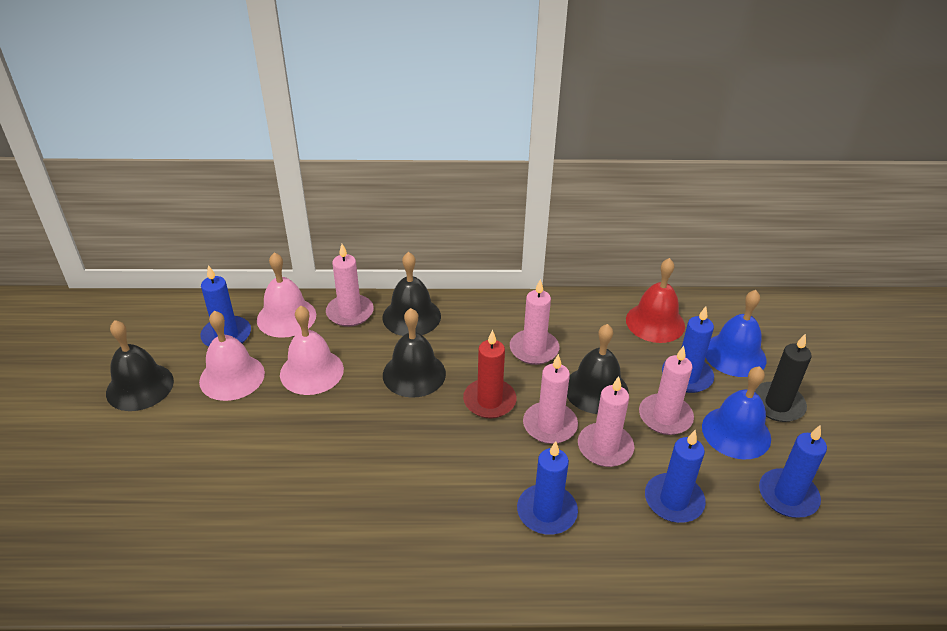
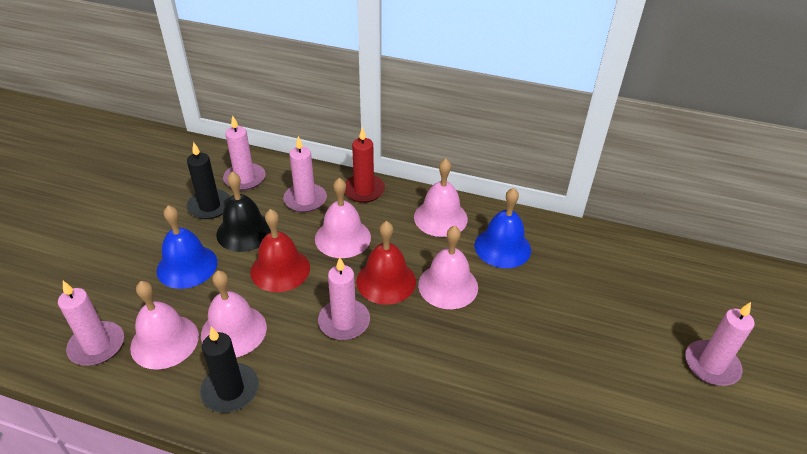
black bell: [106,320,174,411] [383,252,441,336] [383,308,446,398] [567,324,629,414] = 4 -> [216,171,271,252] = 1
black candle: [755,333,812,422] = 1 -> [187,142,230,219] [200,327,259,413] = 2
blue candle: [200,265,251,347] [517,441,578,535] [645,430,706,523] [662,306,714,393] [759,425,827,518] = 5 -> none = 0
pink bell: [199,311,265,401] [257,252,316,338] [280,305,344,395] = 3 -> [130,281,199,370] [201,270,267,357] [315,178,371,258] [414,158,468,237] [418,226,478,309] = 5
red bell: [626,258,685,343] = 1 -> [250,209,310,292] [356,221,416,305] = 2

